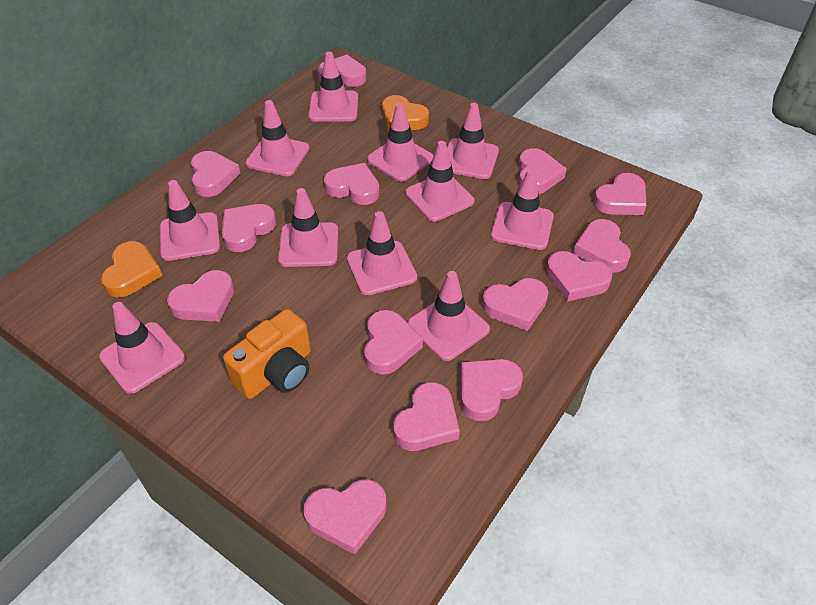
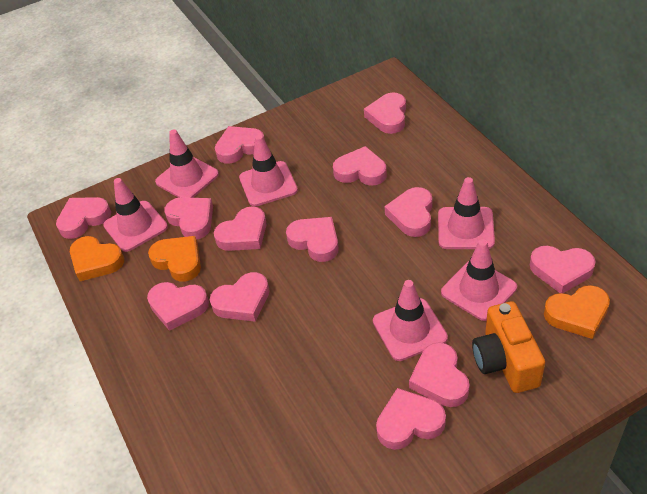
orange heart: [101,241,162,298] [382,95,429,131] = 2 -> [70,236,124,281] [148,236,201,282] [544,285,610,339] = 3
pink heart: [167,270,234,322] [191,151,241,197] [222,204,276,252] [304,479,386,555] [317,55,366,87] [324,163,380,205] [364,310,423,375] [393,382,460,451] [461,359,523,422] [482,278,548,331] [518,148,567,194] [546,251,612,302] [573,219,631,272] [593,173,646,215] = 14 -> [56,197,111,239] [147,282,209,331] [164,197,213,240] [210,272,270,322] [214,206,266,251] [215,126,265,164] [286,217,339,262] [333,146,387,186] [364,93,406,134] [376,388,446,450] [385,187,432,237] [409,342,470,407] [530,246,596,293] = 13
pink traffic cone: [99,302,185,394] [160,180,220,261] [246,100,310,176] [278,188,338,267] [309,52,358,122] [347,211,417,295] [367,103,433,181] [405,141,474,222] [407,271,490,361] [447,103,499,179] [491,169,554,250] = 11 -> [103,178,168,252] [155,130,219,198] [239,135,298,206] [373,280,448,361] [438,177,495,249] [441,239,517,321] = 6

